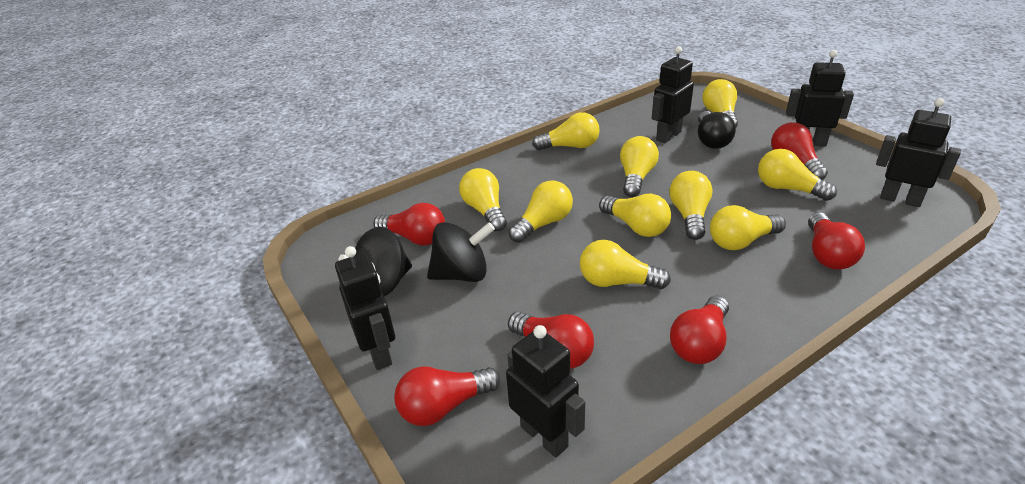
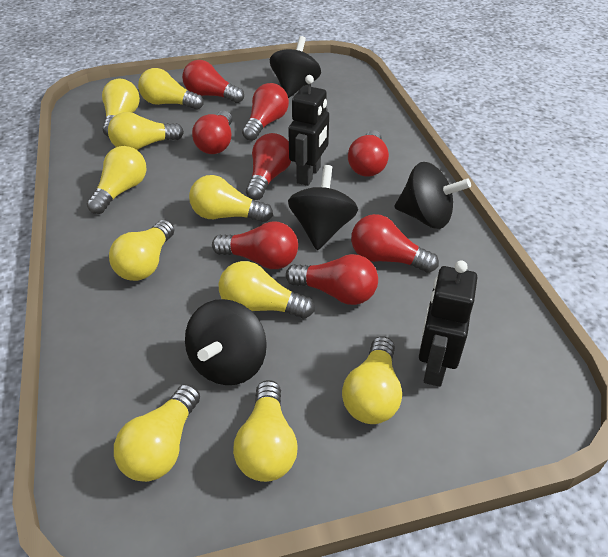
black light bulb: [698,111,736,149] = 1 -> none = 0
black robot: [335,246,395,370] [506,325,585,458] [652,46,694,143] [786,50,854,147] [876,98,961,207] = 5 -> [288,75,329,186] [419,261,477,387] = 2
black spinning top: [339,227,412,296] [427,222,495,282] = 2 -> [185,299,267,385] [270,36,321,98] [288,165,358,250] [394,162,471,229] = 4
red light bulb: [373,203,445,245] [394,367,500,426] [508,312,594,369] [670,296,729,364] [771,122,828,180] [808,212,865,270] = 6 -> [182,60,244,103] [192,111,232,154] [212,221,298,269] [242,83,289,141] [246,133,291,200] [286,254,378,305] [348,130,389,177] [351,214,439,273] = 8

